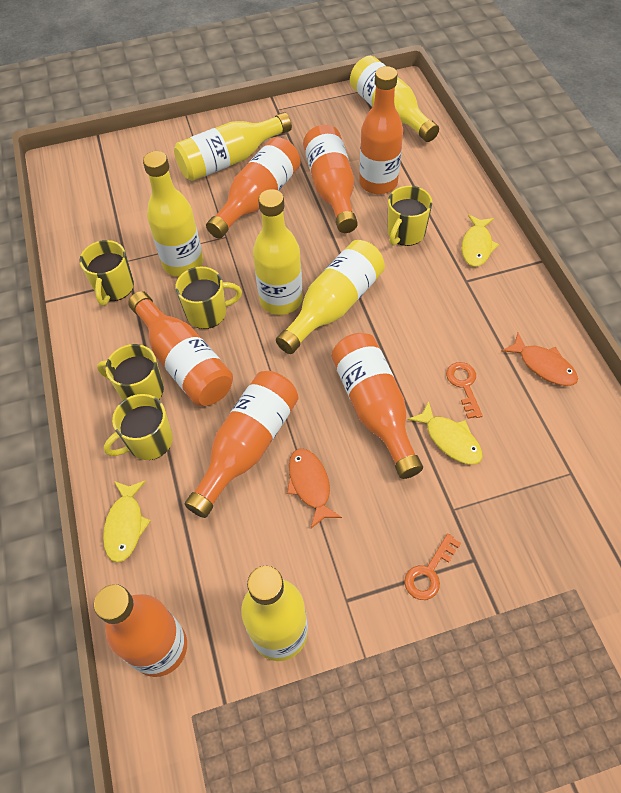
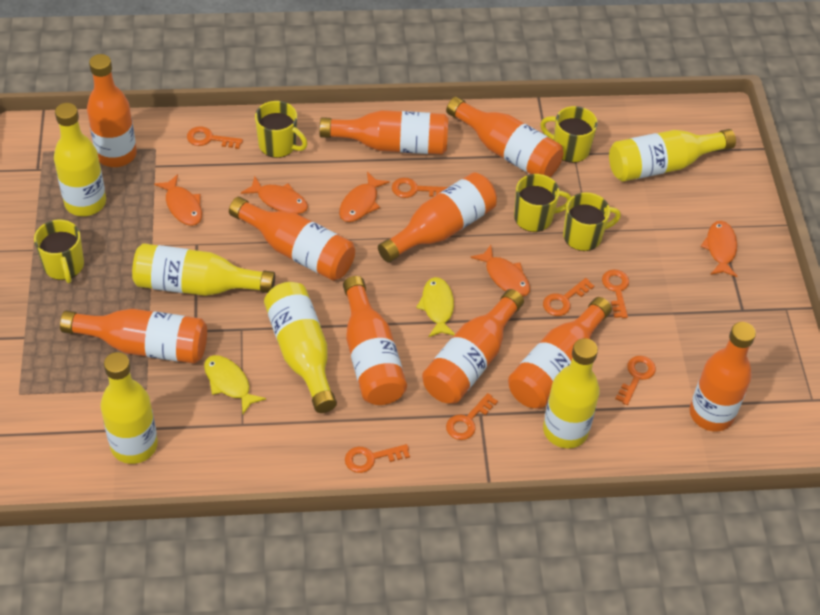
orange bottle: [94,584,187,677] [128,291,233,406] [185,371,299,518] [206,137,301,239] [303,125,358,233] [331,333,423,479] [359,66,403,194] = 7 -> [60,309,207,364] [87,54,137,167] [229,197,355,281] [319,110,448,154] [343,276,407,405] [378,172,497,263] [422,289,524,404] [446,96,564,177] [508,297,612,409] [690,322,756,431] = 10
orange fish: [287,449,342,528] [501,333,578,386] = 2 -> [154,174,202,226] [241,176,308,214] [339,172,390,222] [470,245,530,297] [700,221,737,277] = 5
orange key: [404,533,461,600] [446,362,483,419] = 2 -> [187,126,243,149] [345,444,410,473] [392,178,448,198] [446,393,498,440] [543,278,594,316] [602,269,629,318] [615,356,656,405] = 7
yellow fish: [103,481,151,563] [408,401,483,465] [462,215,499,267] = 3 -> [204,355,266,414] [416,277,455,337] = 2

